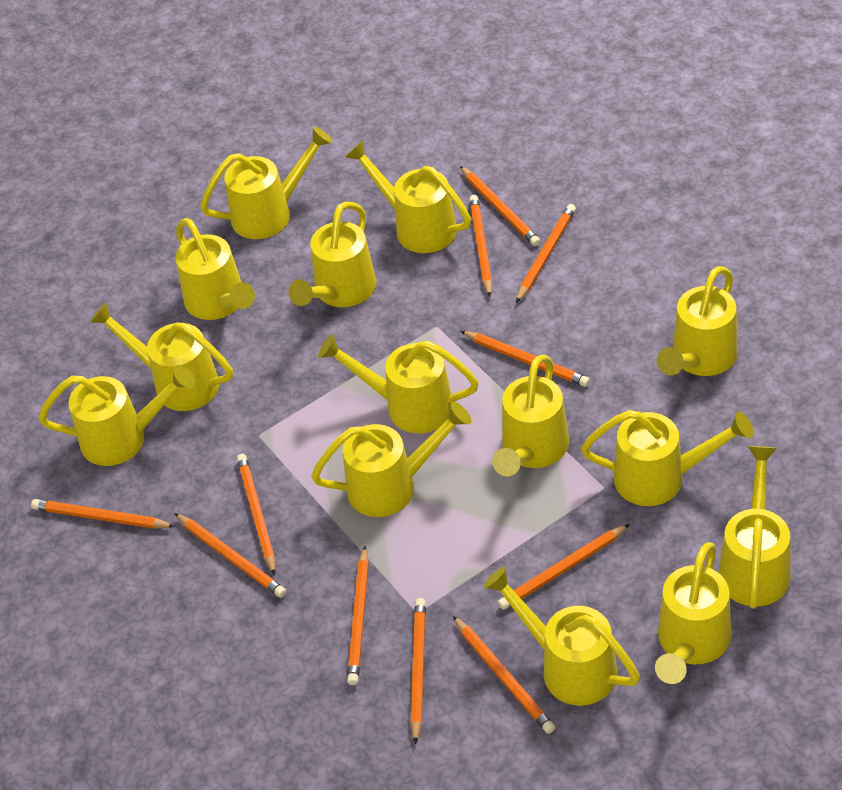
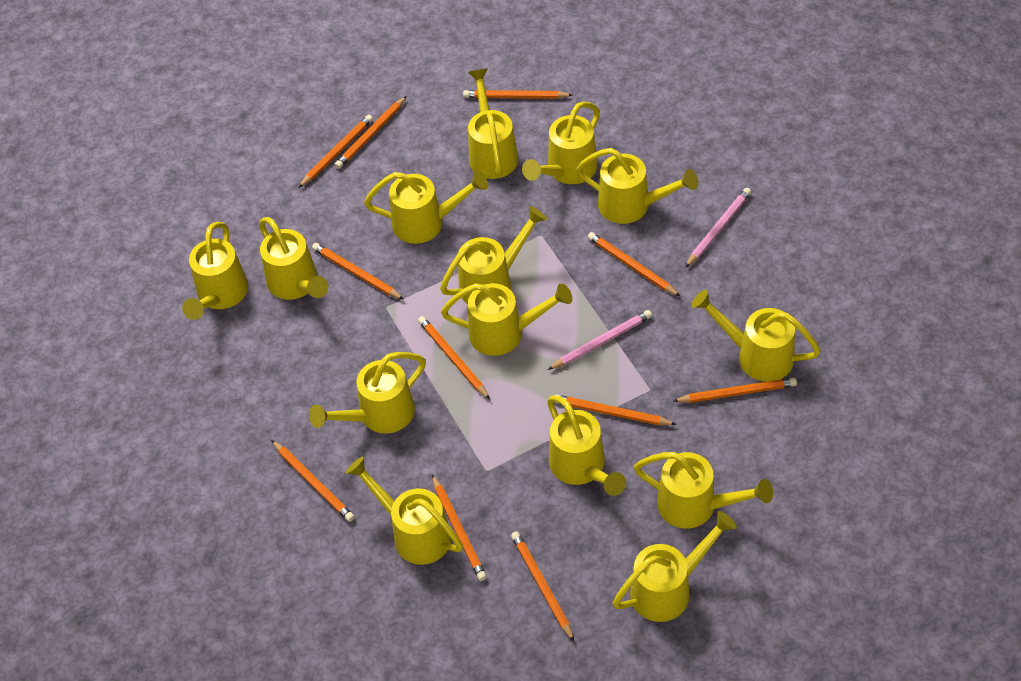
pink pencil: none = 0 -> [548,310,652,370] [685,188,751,268] = 2

